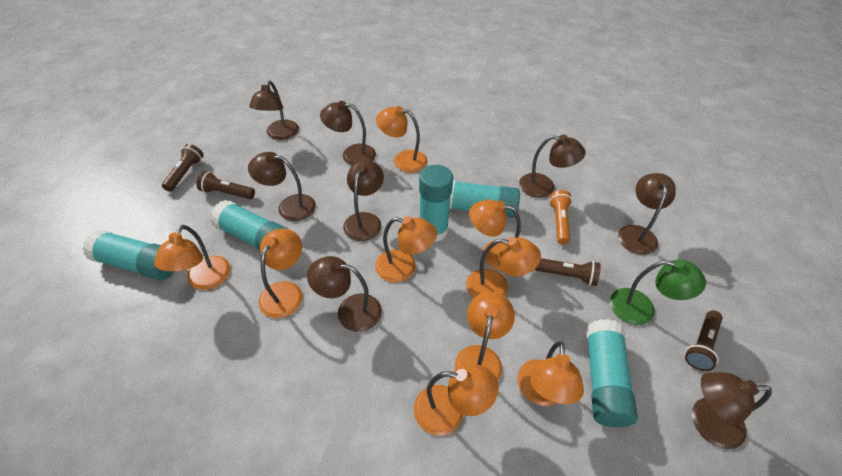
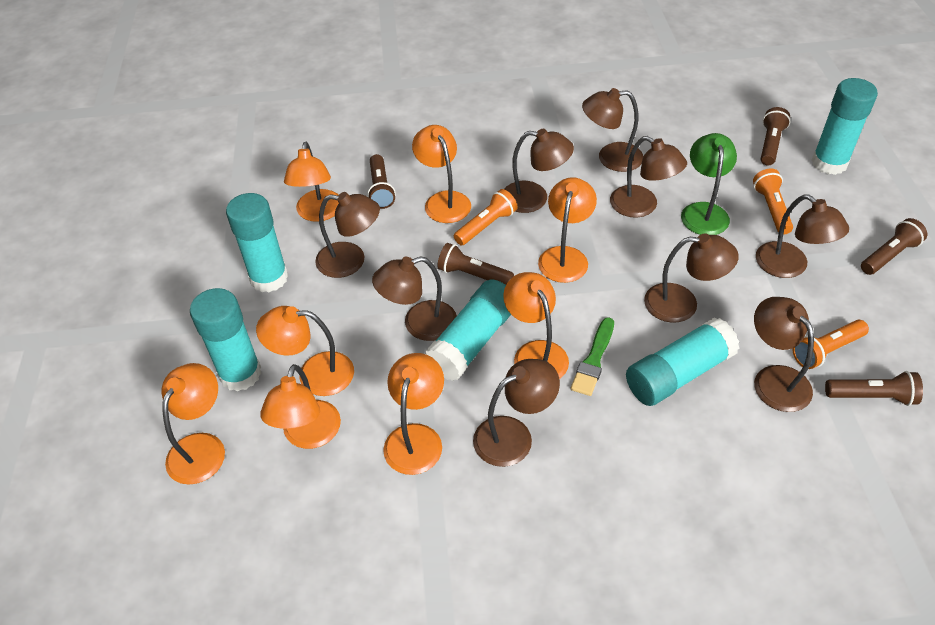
brown flashlight: [162,144,204,191] [197,171,255,199] [534,258,601,286] [685,310,723,371] = 4 -> [367,154,396,209] [437,243,514,285] [761,107,791,166] [825,371,923,406] [861,218,927,275] = 5
brown lamp: [248,152,316,221] [249,81,299,140] [307,256,382,332] [320,101,376,165] [343,160,384,241] [519,135,586,198] [618,173,676,255] [692,372,772,449] = 8 -> [315,192,380,278] [372,256,457,341] [473,359,560,467] [504,129,574,213] [582,88,643,172] [610,136,687,218] [644,234,739,323] [754,297,814,412] [756,194,849,278] = 9
green brush: none = 0 -> [571,317,614,396] = 1
orange flashlight: [549,190,572,244] = 1 -> [454,189,517,245] [753,169,793,235] [792,320,869,369] = 3
orange lamp: [154,225,230,290] [259,228,303,318] [375,216,437,283] [376,106,428,173] [414,364,499,435] [455,292,515,381] [466,237,541,299] [469,199,521,271] [517,341,584,406] = 9 -> [162,363,225,485] [256,306,354,396] [260,364,341,449] [284,142,339,222] [383,353,444,475] [412,125,471,223] [503,272,569,379] [538,177,597,283] = 8

